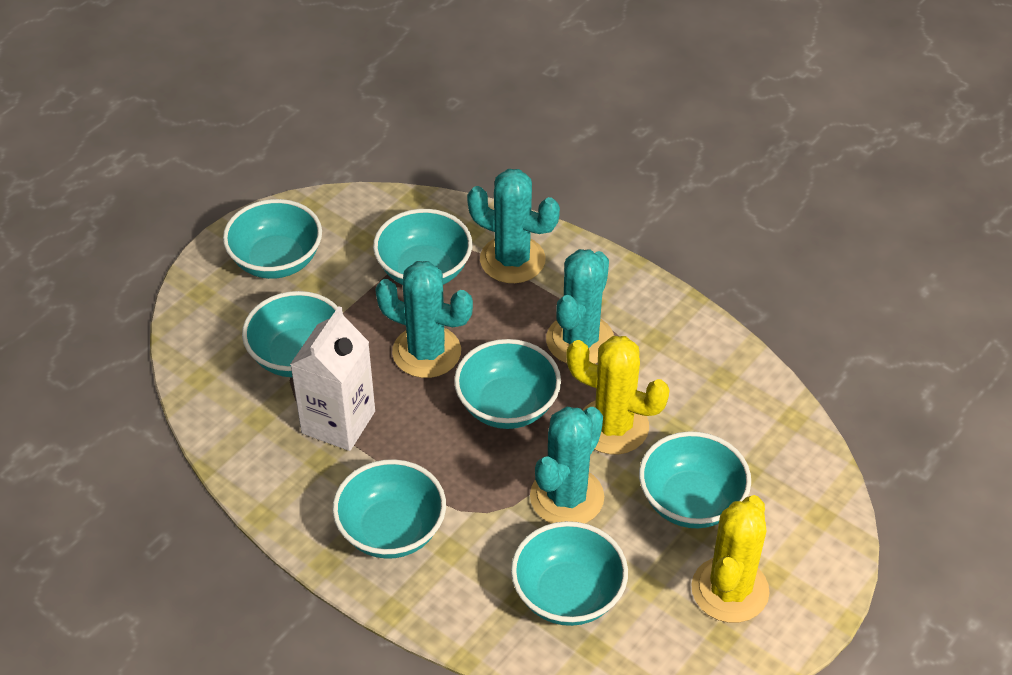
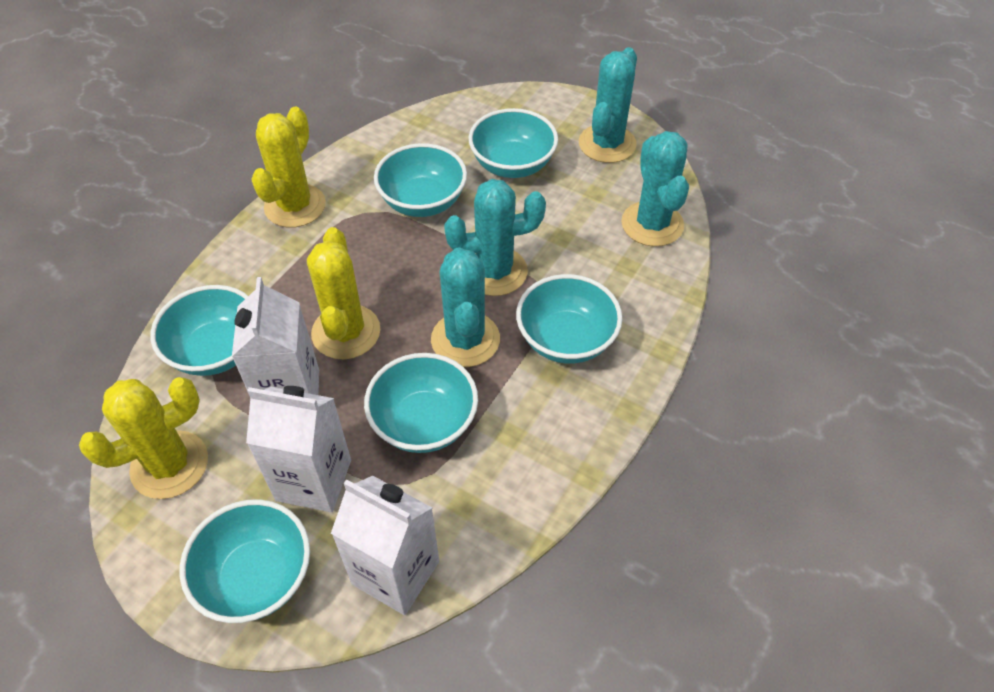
turquoise bowl: [223,199,322,279] [242,291,338,377] [332,459,446,559] [373,209,472,285] [454,339,561,429] [511,521,628,626] [639,431,751,528] = 7 -> [150,285,248,376] [180,499,310,623] [364,353,478,453] [374,143,467,217] [468,108,558,178] [516,274,623,364] = 6
white carton: [290,306,375,451] = 1 -> [232,277,319,395] [246,386,351,512] [331,476,439,615] = 3
yellow cactus: [566,336,670,455] [691,495,770,623] = 2 -> [79,377,208,499] [251,107,326,228] [307,227,380,360] = 3

